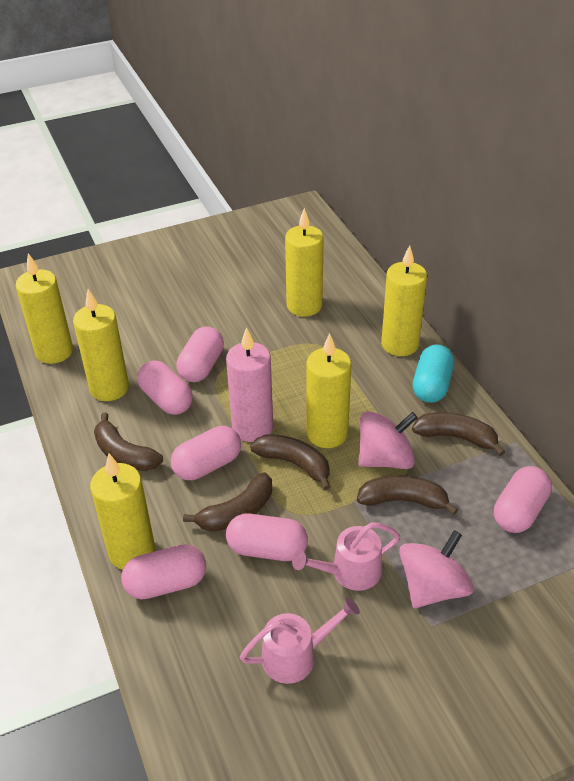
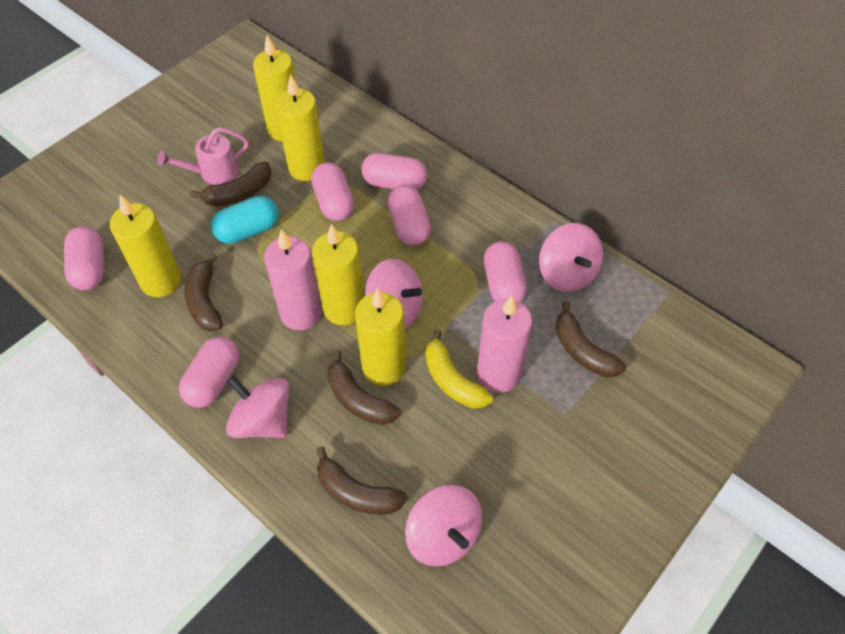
pink candle: [226,327,273,442] = 1 -> [264,229,322,330] [477,295,532,393] = 2
pink spinning top: [358,411,418,469] [399,530,474,608] = 2 -> [226,376,289,438] [365,259,423,329] [405,485,482,566] [539,223,603,292] = 4
pink watering can: [240,597,360,684] [292,522,400,591] = 2 -> [157,127,249,185] = 1
yellow banana: none = 0 -> [425,330,493,409] = 1
yellow candle: [15,253,73,364] [73,289,129,401] [90,453,155,570] [285,208,324,317] [306,333,352,448] [381,245,427,356] = 6 -> [110,195,181,297] [253,35,296,142] [275,74,325,181] [312,224,364,325] [355,288,406,386] = 5

